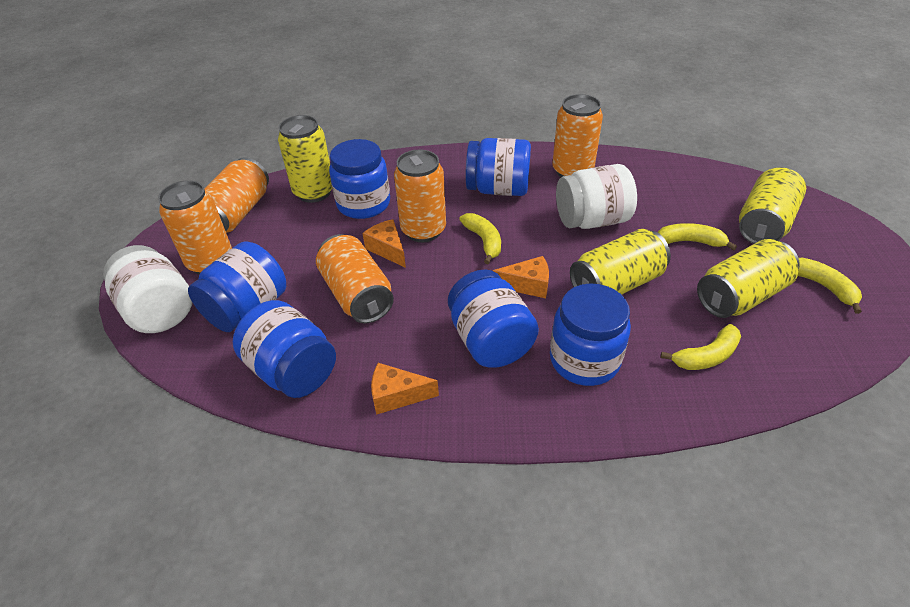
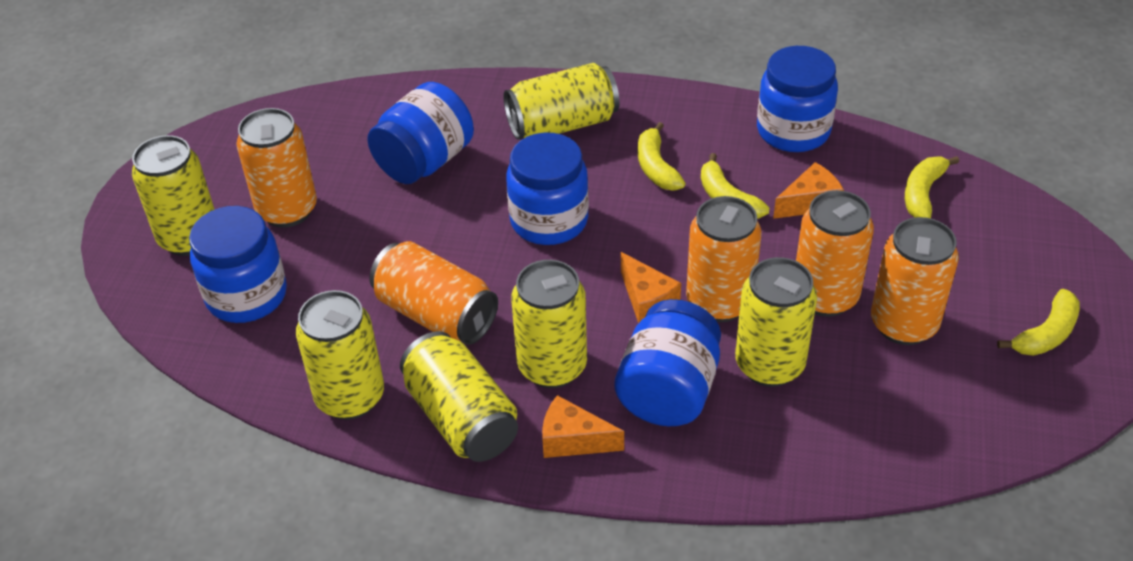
blue jar: [188,241,286,332] [233,300,336,398] [329,139,390,219] [448,269,539,368] [466,138,531,196] [550,283,631,386] = 6 -> [189,206,287,323] [367,82,474,184] [506,133,589,245] [615,299,721,426] [757,46,838,152] = 5
white jar: [103,245,192,333] [556,164,637,229] = 2 -> none = 0
yellow can: [278,115,332,203] [570,229,671,295] [697,239,800,318] [739,167,806,244] = 4 -> [132,135,215,256] [296,290,384,420] [400,331,518,462] [503,63,619,140] [511,260,587,388] [735,257,817,387] = 6

